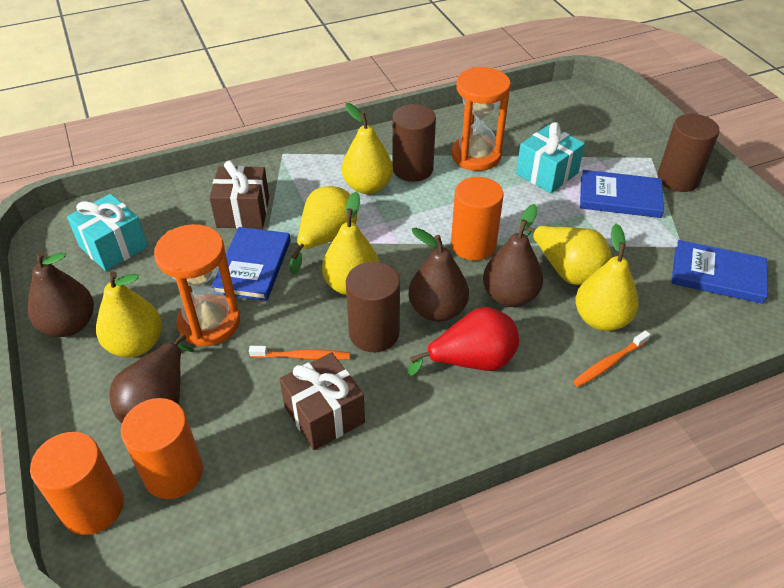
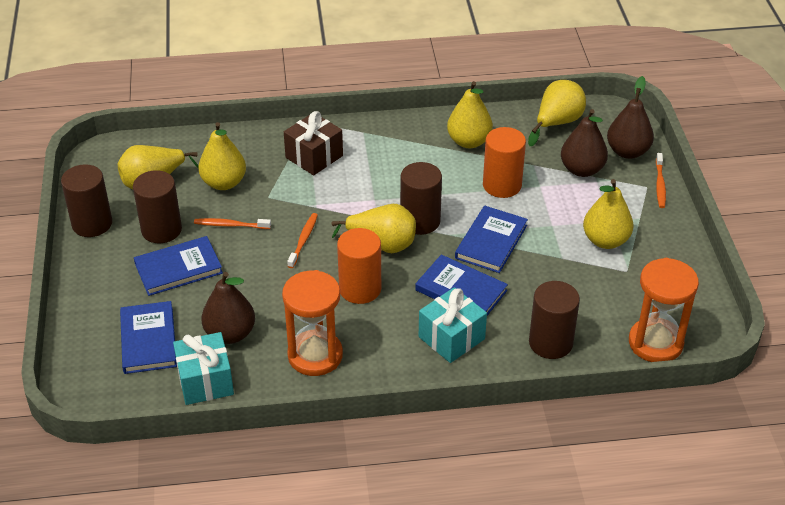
blue book: [211,227,291,301] [580,170,664,218] [672,240,767,304] = 3 -> [120,301,177,374] [134,236,223,296] [415,254,508,315] [455,206,528,273] = 4
brown cylinder: [346,261,400,352] [392,104,436,182] [658,114,720,192] = 3 -> [61,164,112,237] [133,170,182,243] [400,162,442,235] [529,281,580,359] = 4
brown gift: [209,161,269,229] [279,352,365,450] = 2 -> [284,111,343,176] = 1
brown pear: [28,251,94,337] [110,334,194,423] [408,228,469,322] [483,204,543,307] = 4 -> [202,272,255,344] [561,109,608,177] [607,76,654,159] = 3
orange cylinder: [30,432,124,535] [121,398,203,499] [451,177,503,261] = 3 -> [337,228,381,304] [483,127,526,198] = 2
orange toothbrush: [249,346,350,360] [573,330,650,387] = 2 -> [194,218,271,229] [287,213,318,268] [656,153,666,208] = 3
red pear: [408,307,519,376] = 1 -> none = 0

